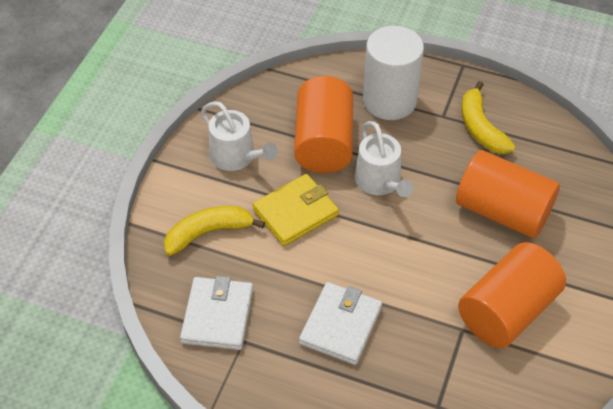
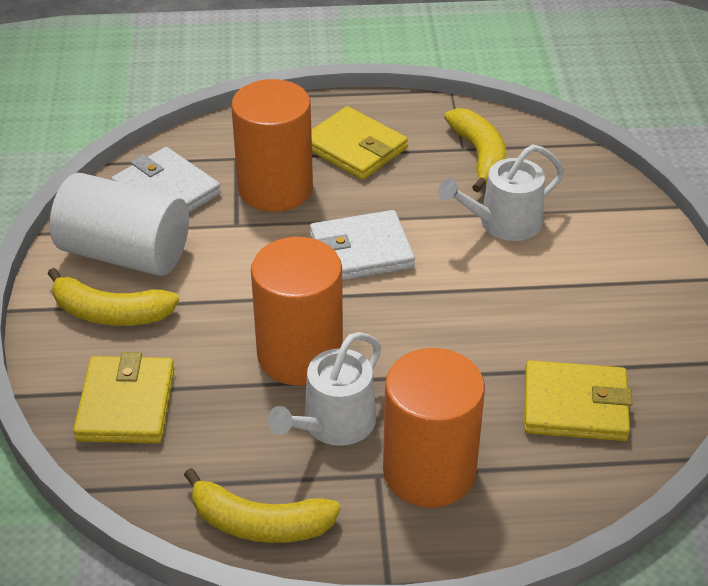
yellow banana: [164,206,265,256] [462,81,515,154] = 2 -> [48,268,179,326] [184,468,341,543] [444,108,506,192] = 3
yellow wallet: [252,174,339,246] = 1 -> [73,352,174,443] [311,106,408,180] [524,360,632,441] = 3

